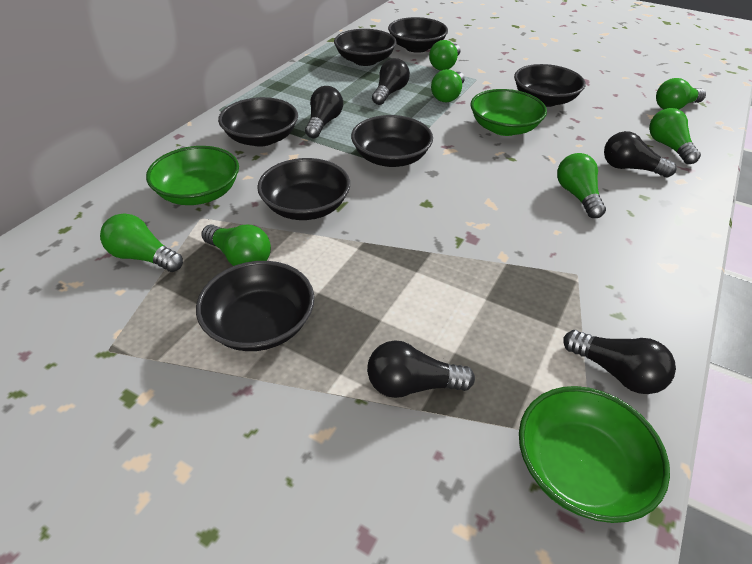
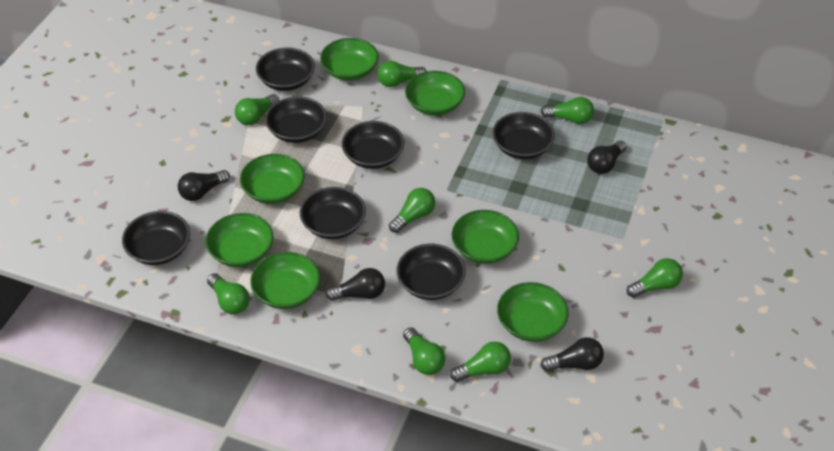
black light bulb: [305,86,343,139] [367,340,475,398] [372,58,410,105] [563,330,676,394] [604,131,677,177] = 5 -> [178,170,230,201] [326,268,385,301] [540,337,604,372] [587,140,627,174] = 4
green bowl: [146,146,239,205] [470,89,547,136] [519,386,670,523] = 3 -> [206,213,273,267] [240,154,305,204] [250,252,320,309] [320,38,379,81] [405,71,465,116] [452,210,519,264] [497,282,569,342] = 7
green light bulb: [100,214,183,272] [201,225,271,266] [429,40,461,71] [431,69,465,102] [557,153,606,218] [649,108,701,164] [656,78,706,109] = 7 -> [207,273,250,314] [235,94,279,125] [377,61,427,87] [389,188,435,233] [403,327,445,375] [450,342,511,382] [541,97,594,124] [627,258,683,298] = 8

